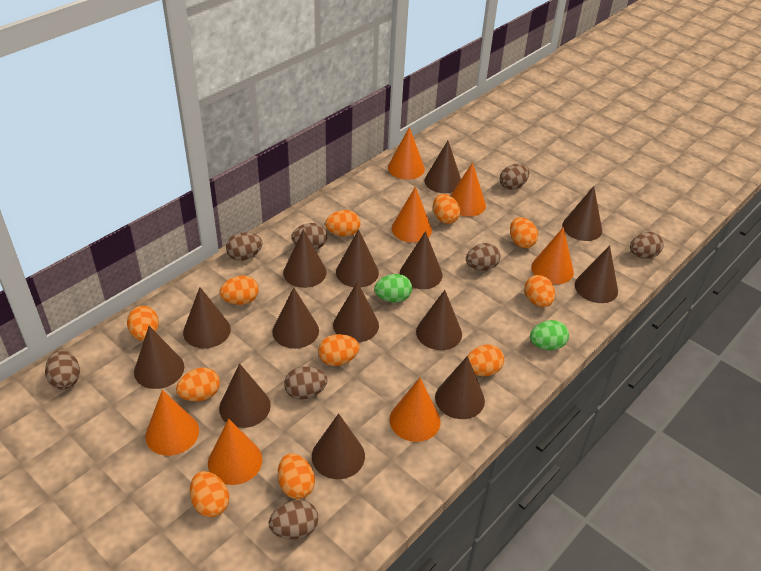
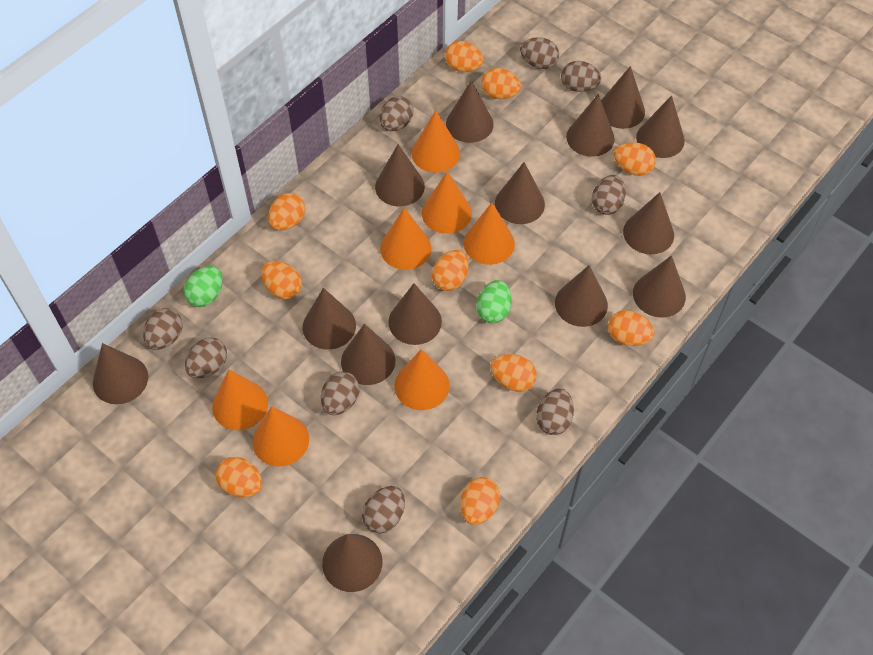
brown egg: [45,350,80,390] [226,232,263,261] [269,500,318,539] [284,367,327,400] [291,223,327,249] [466,243,501,271] [500,164,529,190] [630,232,664,259] = 8 -> [143,308,183,350] [185,337,227,378] [321,371,359,415] [362,486,405,533] [380,96,414,131] [520,37,559,69] [536,388,574,435] [561,61,601,92] [592,175,626,215] = 9
orange egg: [127,306,159,341] [176,368,220,402] [190,471,229,517] [220,276,259,305] [278,453,315,499] [318,334,360,366] [325,210,360,236] [433,194,460,224] [467,345,504,376] [510,217,538,248] [524,275,555,307] = 11 -> [215,457,262,497] [261,261,302,299] [268,193,305,231] [432,250,469,291] [445,41,483,72] [461,477,500,525] [481,68,521,99] [490,354,537,392] [608,310,654,346] [614,142,656,176] = 10

